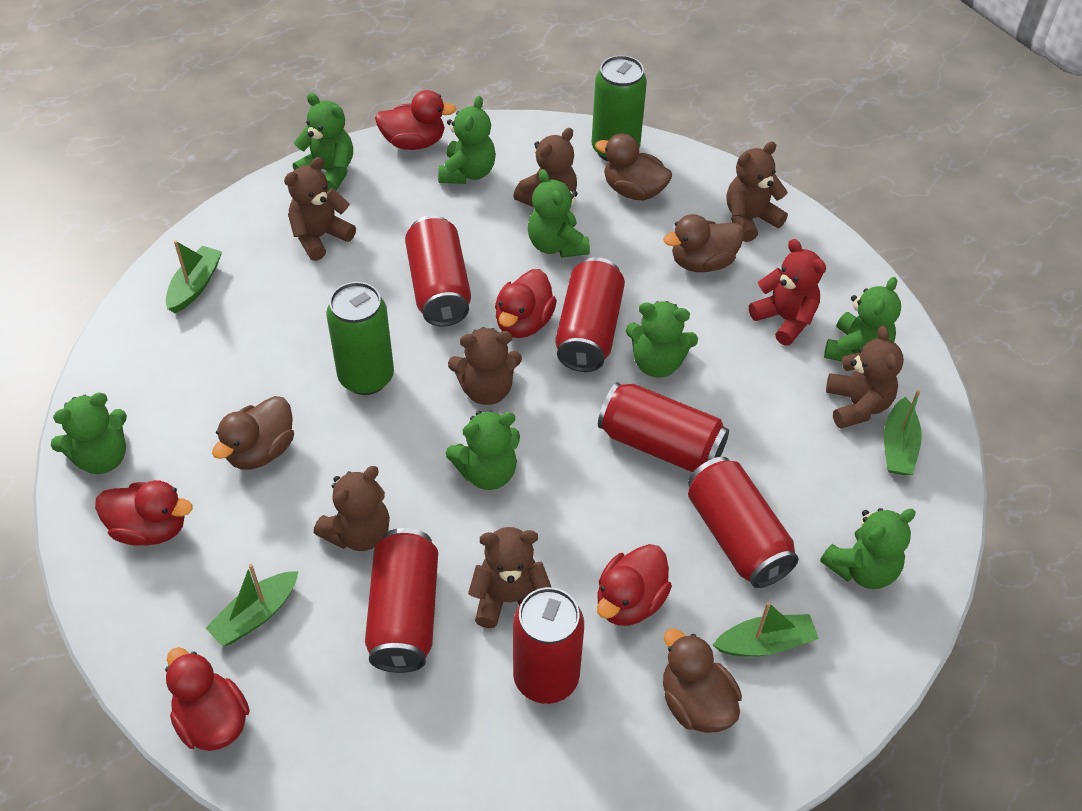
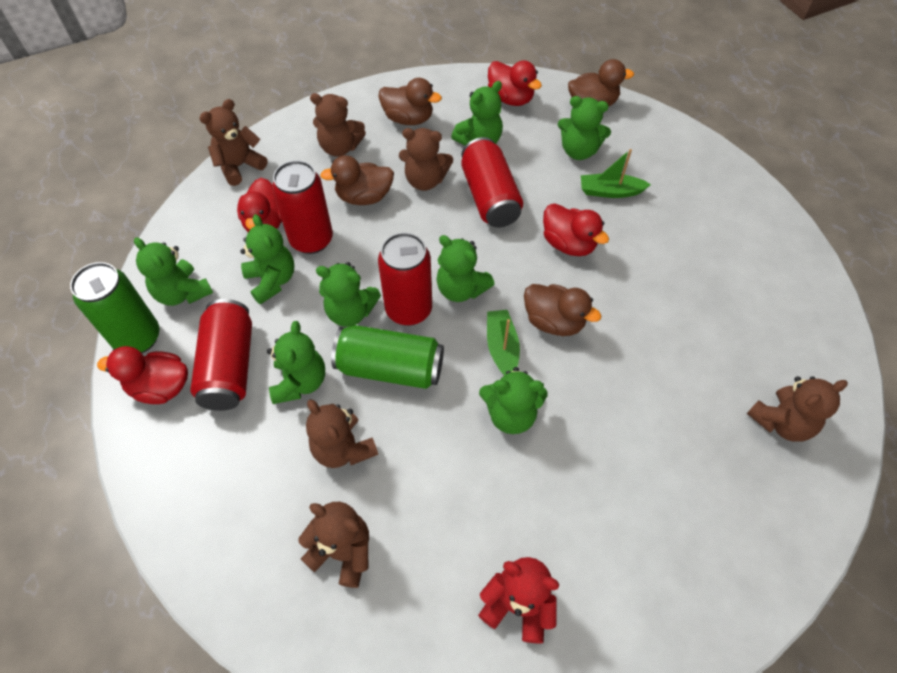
brown teddy bear: [284,157,356,261] [314,466,390,551] [448,327,522,405] [468,527,551,628] [513,128,577,207] [727,142,788,242] [826,326,904,429] = 7 -> [199,99,268,186] [298,502,369,588] [306,399,378,468] [310,93,366,157] [399,128,453,191] [747,376,848,442] = 6
green boat: [166,241,222,313] [206,564,298,646] [713,602,819,657] [884,390,922,475] = 4 -> [487,310,520,375] [581,149,651,198] = 2
red can: [365,528,438,673] [405,215,471,327] [513,587,584,704] [555,257,625,372] [598,382,729,472] [688,457,799,588] = 6 -> [190,299,252,411] [272,160,333,254] [378,233,432,326] [461,137,523,228] = 4
red duck: [95,480,193,546] [165,647,250,751] [375,90,456,150] [495,269,557,338] [597,544,672,626] = 5 -> [97,346,188,404] [237,178,282,232] [488,61,542,106] [543,203,609,256] = 4

